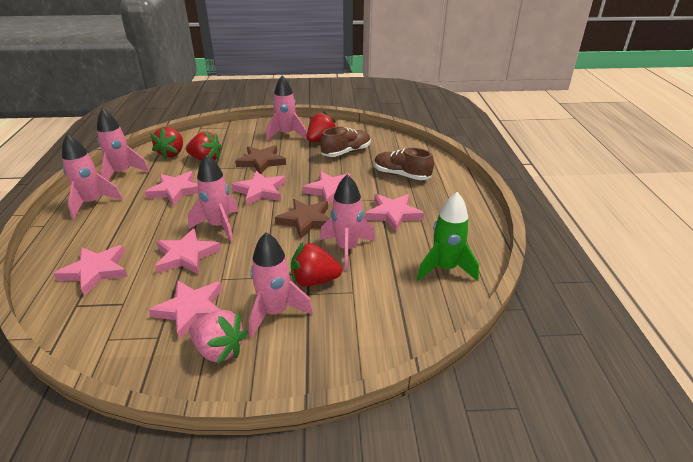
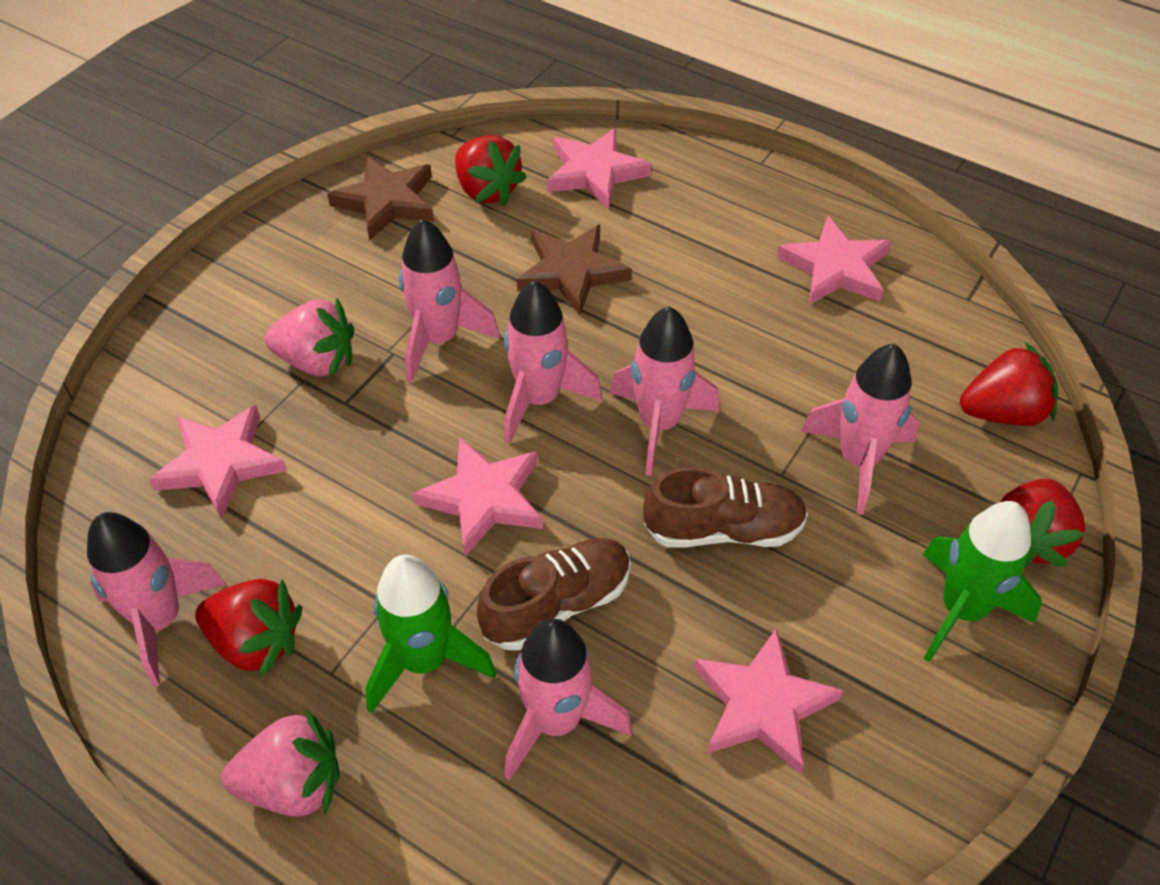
green rocket: [417,192,479,281] = 1 -> [365,555,496,714] [923,501,1042,662] = 2
pink star: [54,245,128,296] [145,171,198,206] [149,280,222,340] [155,228,221,275] [232,171,286,206] [303,171,351,204] [365,194,424,232] = 7 -> [149,405,287,520] [413,437,543,556] [547,128,651,209] [694,628,844,775] [777,216,891,305] = 5
pink strawberry: [189,310,247,365] = 1 -> [222,709,340,817] [264,298,354,378] = 2

